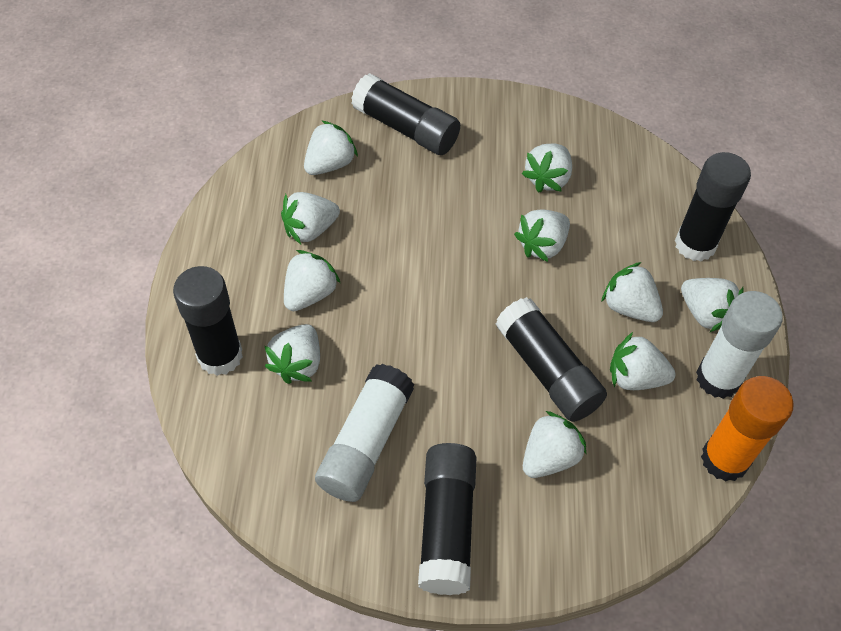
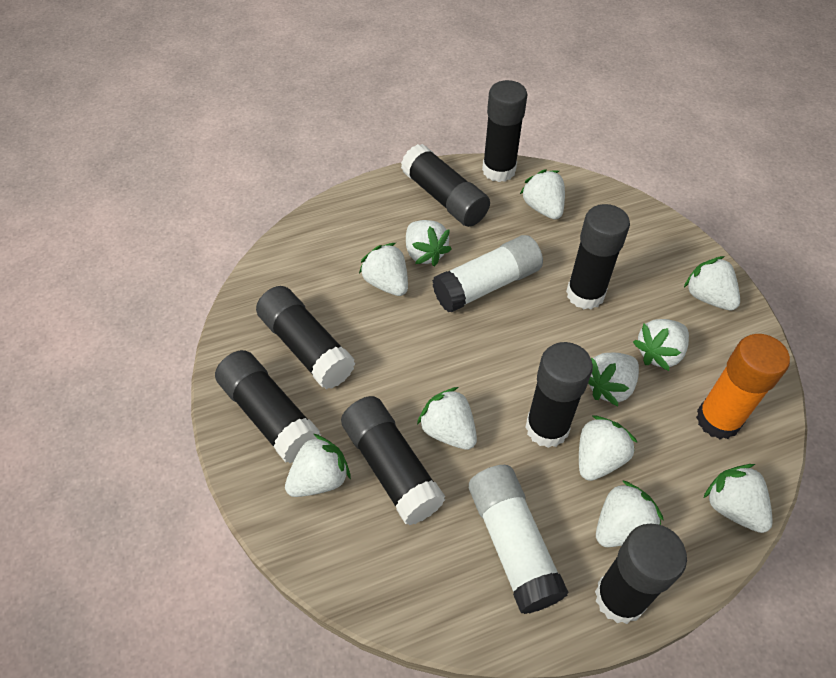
black glue stick: [173,266,243,376] [351,73,460,155] [418,443,476,595] [496,297,607,422] [675,152,751,262] = 5 -> [215,350,321,463] [256,286,356,389] [341,396,445,525] [401,144,490,227] [482,80,527,182] [525,342,593,448] [566,204,630,310] [595,523,687,624] = 8
white strawberry: [265,324,320,384] [281,192,340,244] [284,250,340,311] [304,120,358,175] [514,209,570,262] [522,144,572,193] [523,411,587,478] [601,262,663,322] [610,332,676,390] [681,278,743,333] = 10 -> [285,434,351,497] [359,243,408,296] [406,220,452,266] [417,387,477,450] [520,169,565,220] [579,415,638,481] [588,353,639,406] [596,480,664,547] [633,319,689,371] [684,256,740,311] [704,464,773,533] = 11

